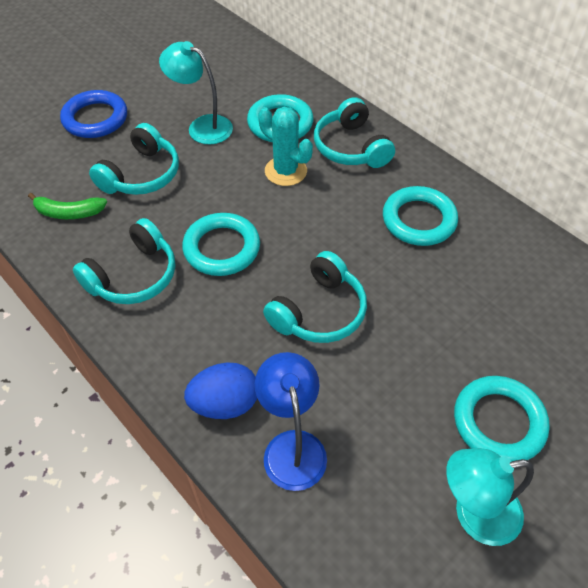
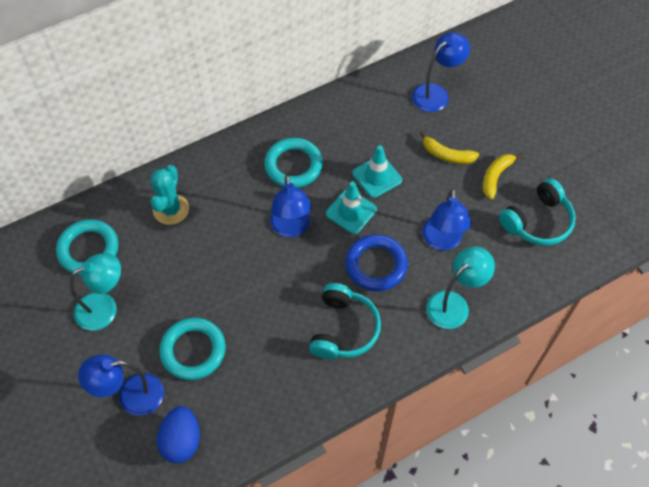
blue lamp: [255,352,327,491] = 1 -> [78,354,164,416] [270,175,311,237] [412,32,470,112] [422,188,471,250] = 4
green banana: [28,193,107,219] = 1 -> none = 0
turquoise headphones: [73,218,175,304] [89,123,179,195] [263,251,367,343] [314,97,395,168] = 4 -> [309,283,381,359] [499,178,576,246] = 2
turquoise ring: [182,213,260,276] [247,94,313,142] [383,186,458,246] [454,376,550,461] = 4 -> [56,219,119,275] [159,318,226,380] [264,138,323,188] = 3
turquoise traffic cone: none = 0 -> [326,181,377,234] [352,145,402,198] = 2
yellow banana: none = 0 -> [420,132,479,164] [483,154,522,200] = 2

